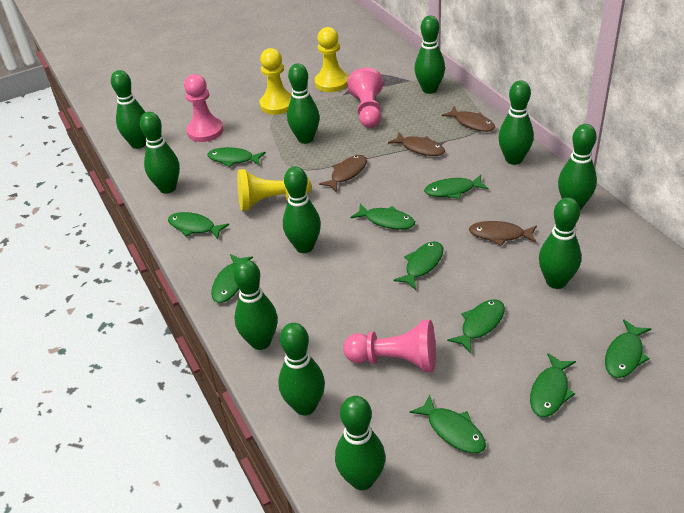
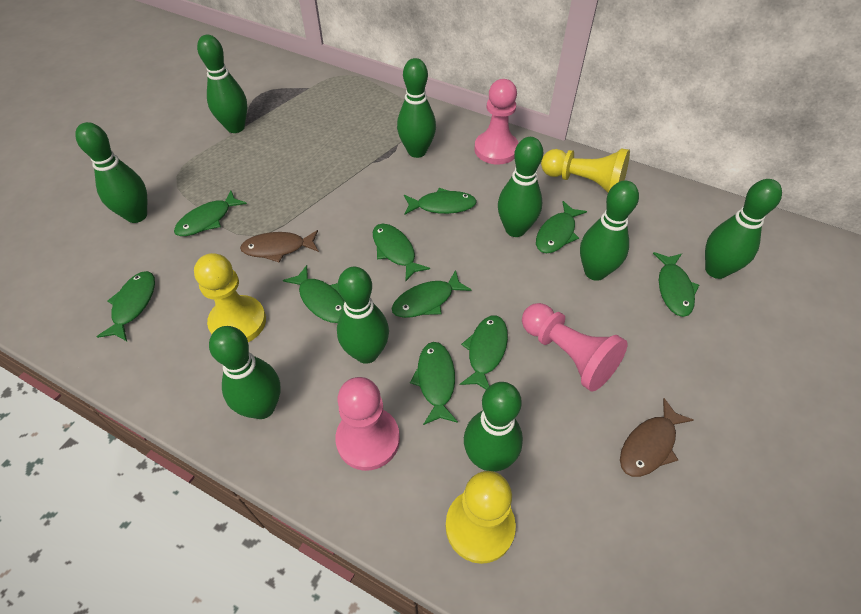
brown fish: [319,155,367,192] [388,132,445,156] [442,107,495,132] [469,221,537,246] = 4 -> [240,230,319,262] [620,398,694,477] = 2
green bowling pin: [111,70,146,149] [140,112,180,194] [233,259,278,350] [278,323,325,415] [283,166,321,253] [287,63,320,144] [335,396,386,490] [414,16,445,94] [498,80,534,165] [539,197,581,289] [558,124,597,210] = 11 -> [75,122,147,223] [197,35,247,133] [209,326,280,419] [337,267,389,364] [397,58,436,158] [464,382,523,472] [498,137,543,237] [580,181,639,281] [705,179,782,279] = 9

